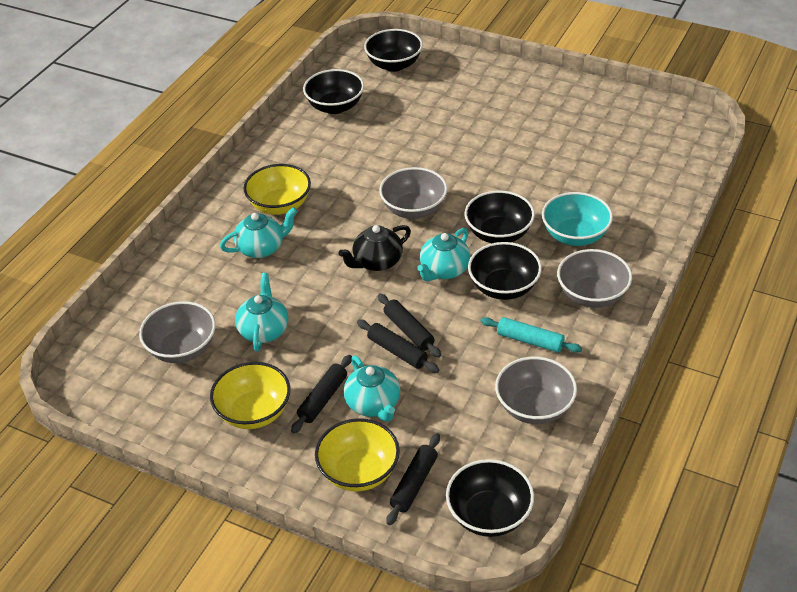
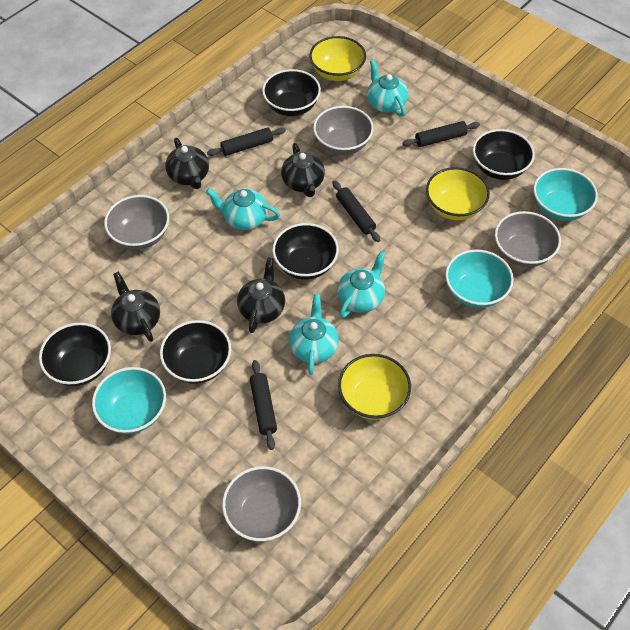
black teapot: [338,225,411,271] = 1 -> [111,271,160,342] [165,138,209,189] [237,257,285,333] [281,143,325,197] = 4
turquoise bowl: [542,192,613,246] = 1 -> [92,367,166,434] [445,250,514,308] [534,168,598,221] = 3
turquoise rolling pin: [480,317,582,353] = 1 -> none = 0

